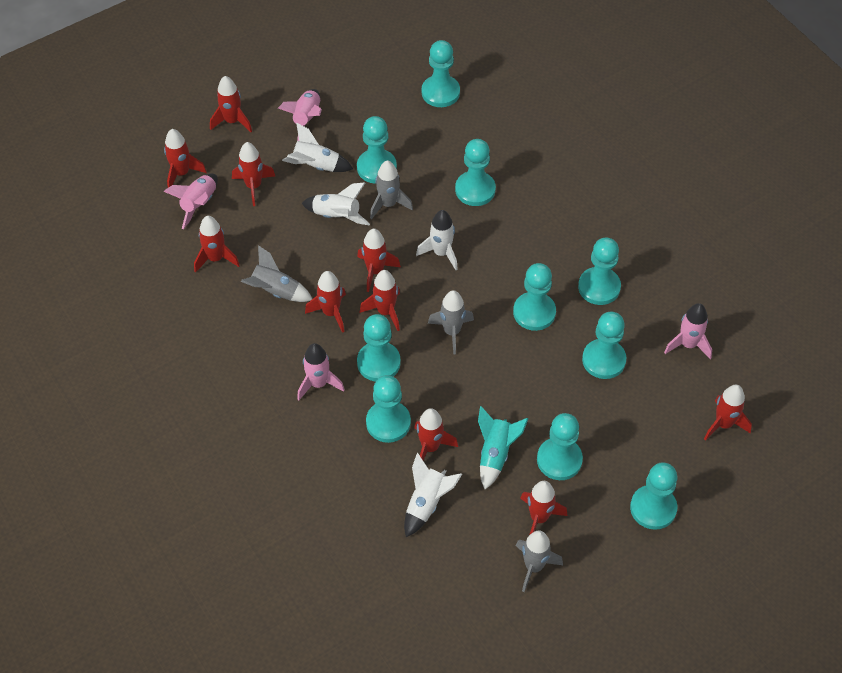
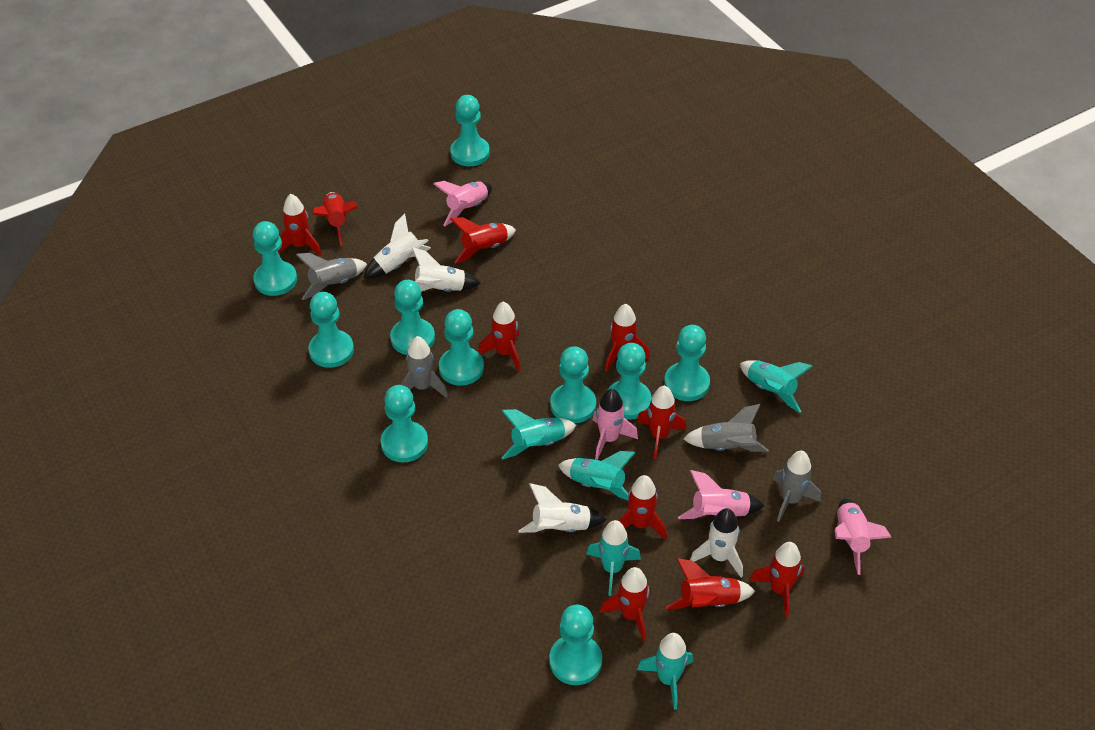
turquoise rocket: [478,406,529,489] = 1 -> [501,409,576,460] [558,451,636,500] [587,520,641,596] [637,633,693,710] [740,360,813,413] = 5

